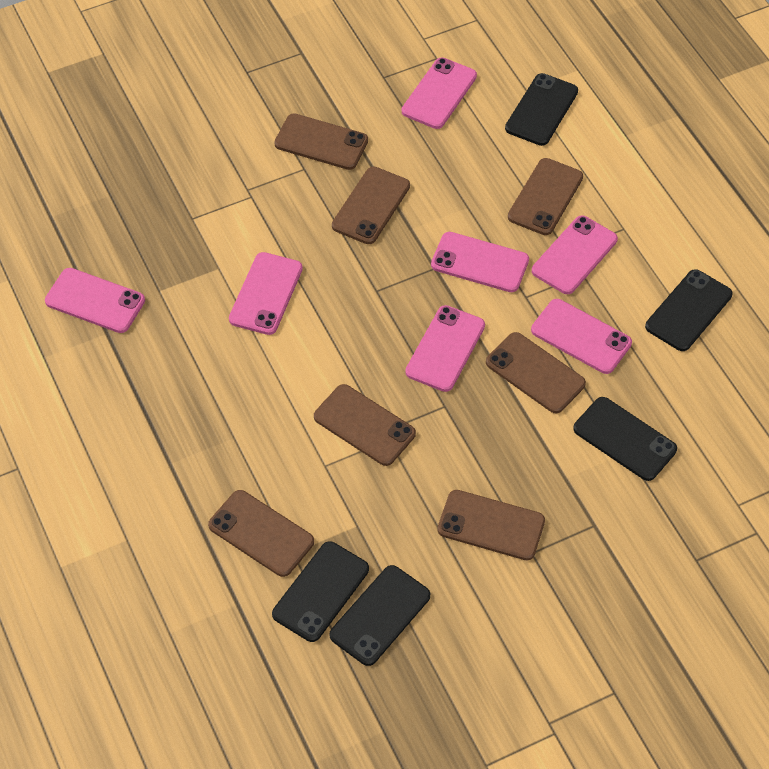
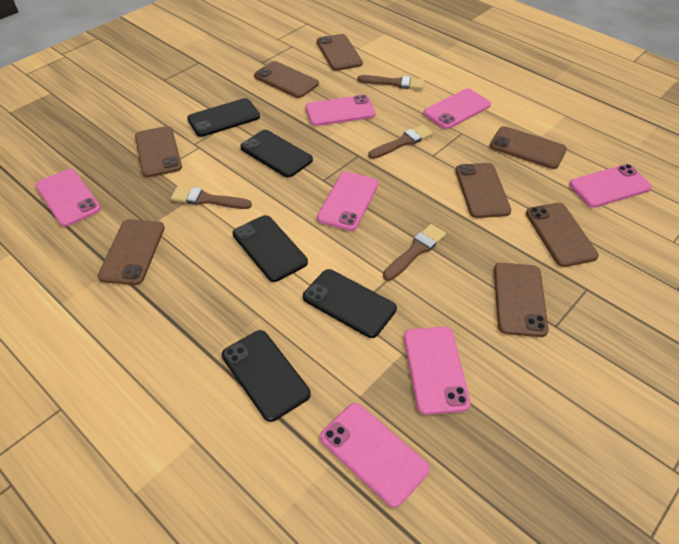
brown brush: none = 0 -> [171,186,252,209] [358,75,424,90] [368,125,433,159] [383,224,446,281] = 4
brown phone: [208,490,314,577] [274,114,368,170] [314,384,416,466] [332,167,410,244] [437,490,545,560] [486,332,586,413] [508,158,583,235] = 7 -> [98,219,165,285] [135,126,182,177] [254,61,319,98] [317,34,363,71] [455,163,511,218] [490,126,567,169] [494,263,549,337] [526,203,599,267] = 8

